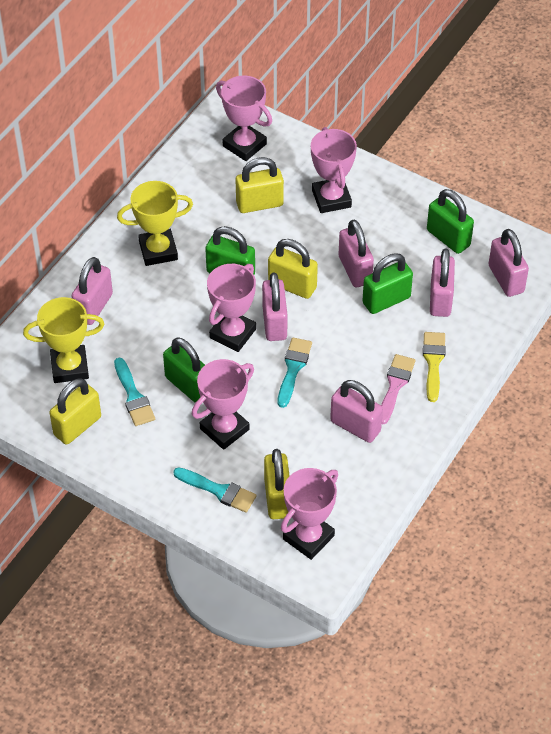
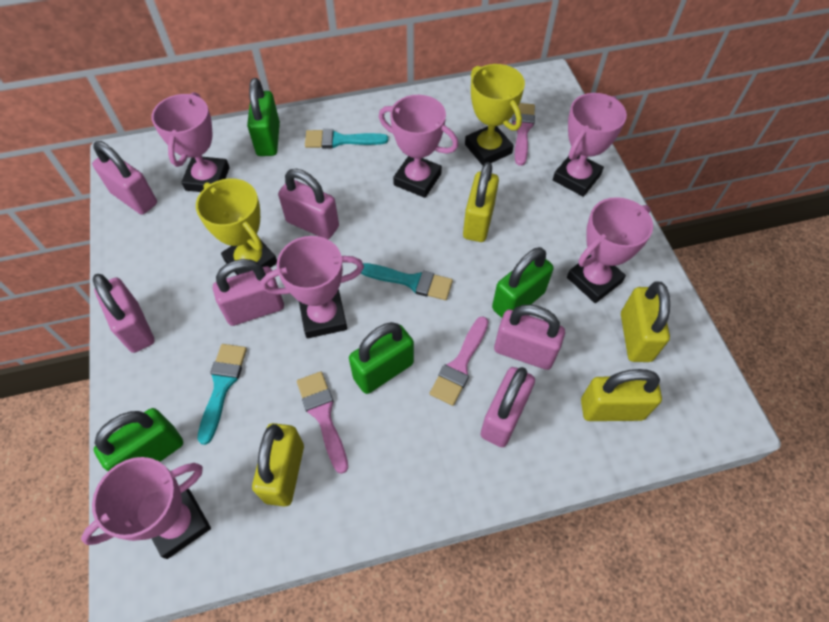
pink brush: [381,354,415,424] = 1 -> [297,371,348,474] [430,316,489,406] [512,103,535,166] = 3
pink trophy: [192,359,254,450] [207,264,256,352] [216,75,272,161] [281,468,338,560] [311,127,357,213] = 5 -> [81,457,211,559] [151,92,230,192] [261,236,364,338] [379,95,459,198] [553,93,627,197] [567,197,653,303] = 6
yellow brush: [423,332,446,402] = 1 -> none = 0

